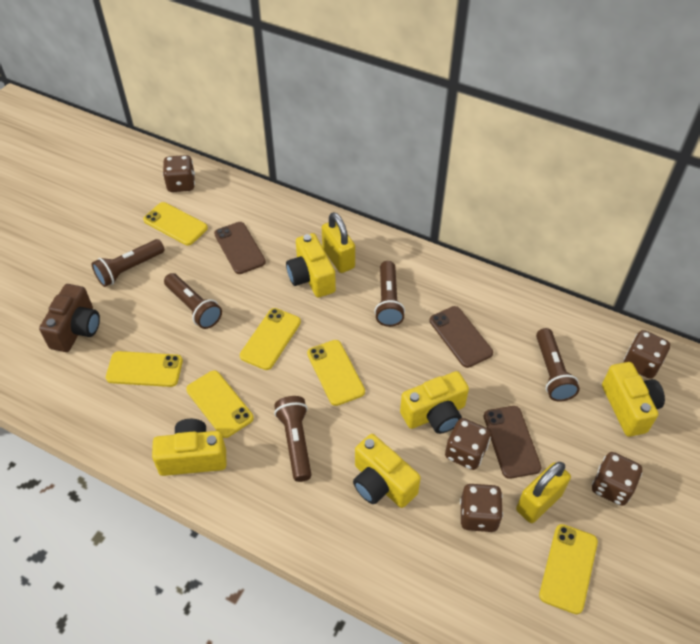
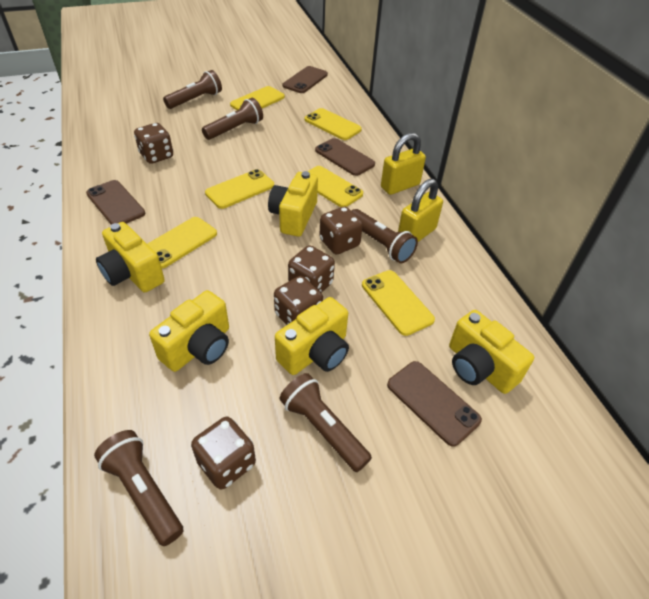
brown camera: [39,284,100,352] = 1 -> none = 0
brown phone: [214,222,266,274] [430,306,493,368] [484,406,541,479] = 3 -> [86,180,145,225] [283,66,328,93] [315,138,375,176] [387,361,482,447] = 4

